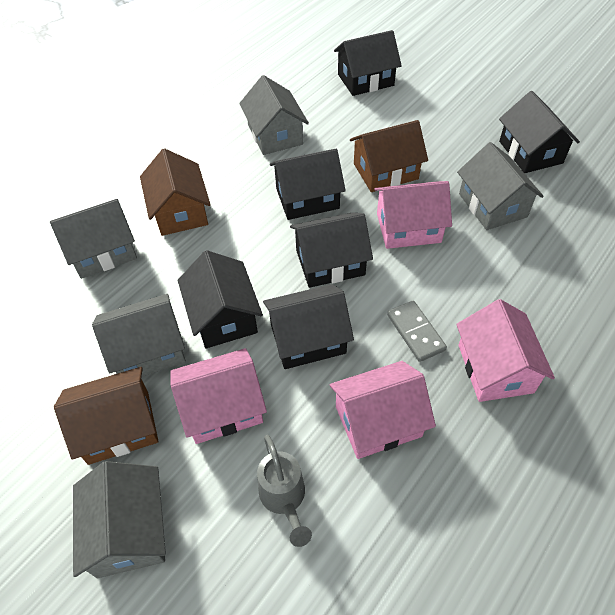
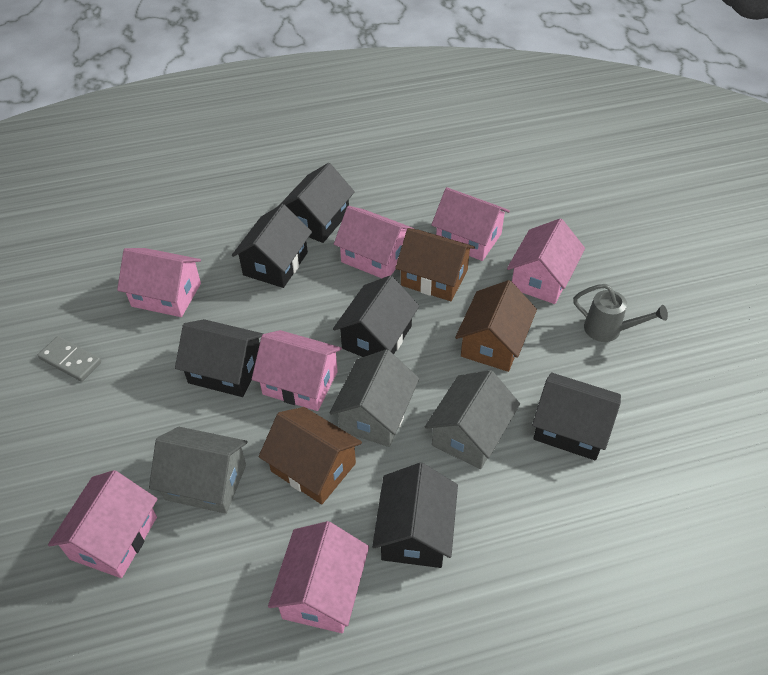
grey house: [50,199,137,279] [73,461,166,578] [92,294,186,377] [239,75,309,155] [457,142,544,230] = 5 -> [149,427,248,514] [330,349,419,447] [425,370,520,469] = 3
pink house: [171,348,267,444] [330,361,436,459] [374,181,452,249] [456,299,555,402] = 4 -> [48,470,157,578] [117,248,201,317] [252,330,342,411] [268,521,369,633] [334,206,415,278] [431,187,510,261] [507,218,585,304] = 7

